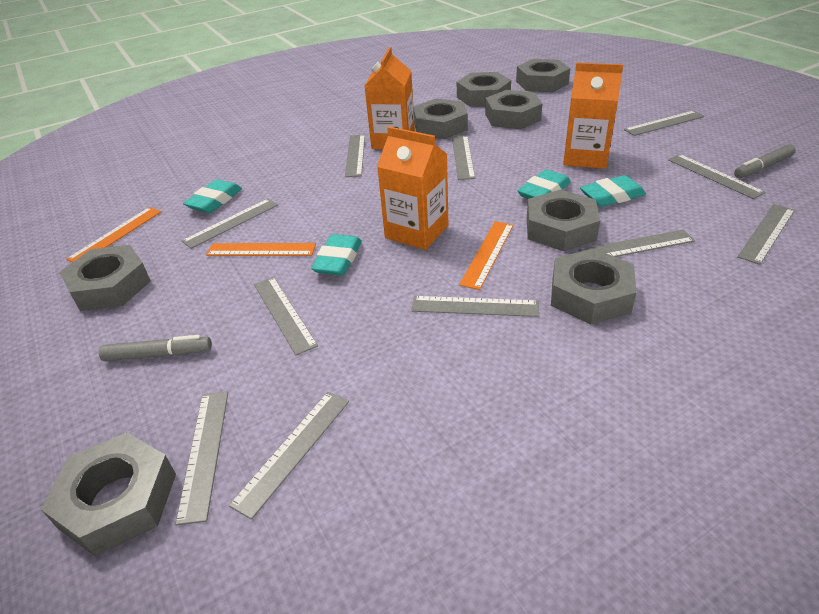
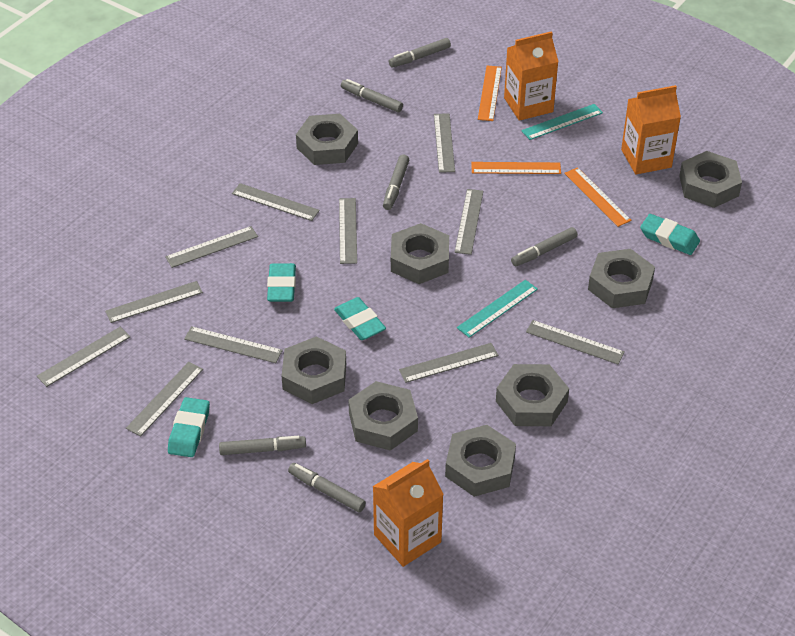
grey marker: [99,335,212,361] [734,144,796,178] = 2 -> [219,436,306,455] [288,463,366,512] [341,79,403,112] [383,154,409,210] [389,38,451,67] [511,227,578,266] = 6
turquoise ruler: none = 0 -> [457,280,538,338] [521,104,603,140] = 2

